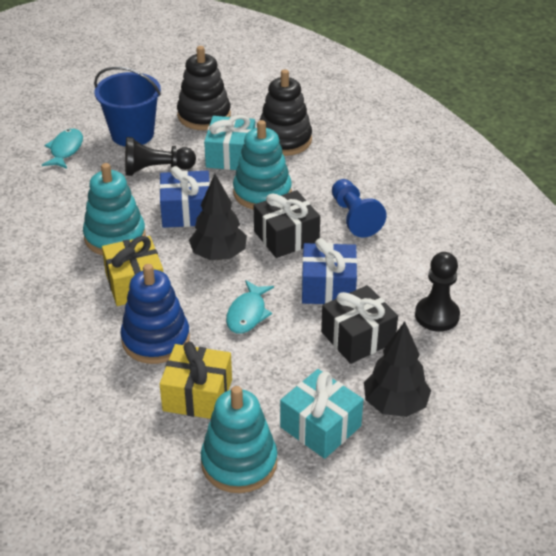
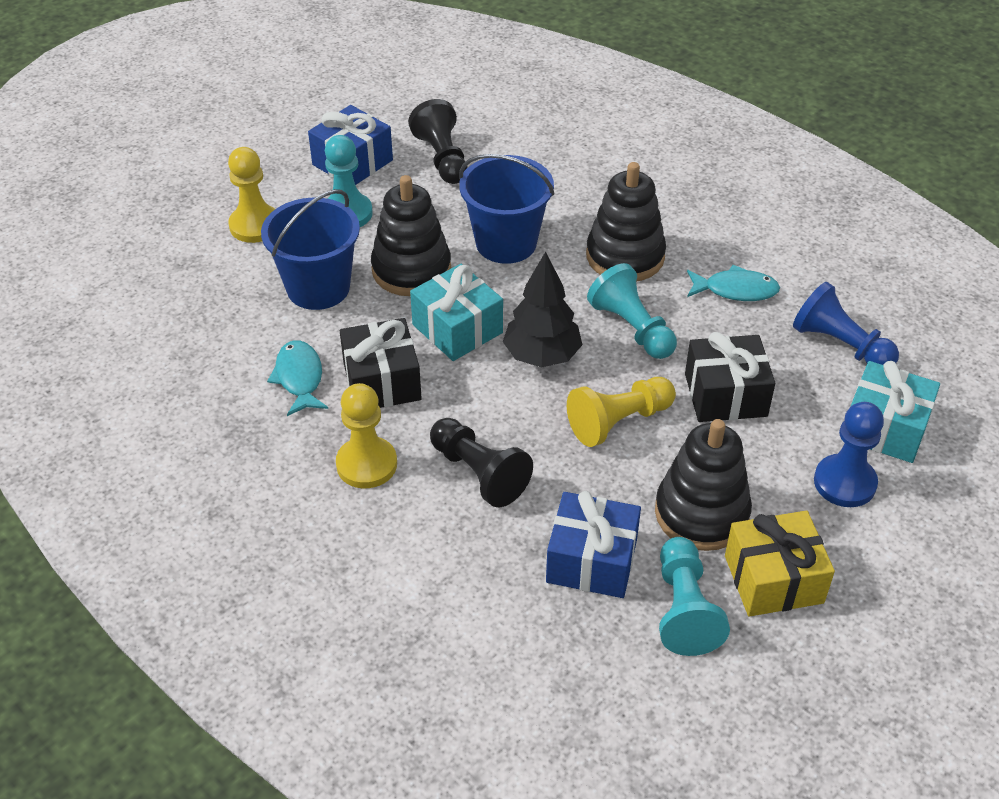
black stacking toy: [177,46,231,130] [260,69,312,156] = 2 -> [371,175,451,296] [586,162,666,282] [655,419,752,551] = 3
black tree: [189,174,247,260] [364,322,431,417] = 2 -> [503,252,582,368] = 1
blue bucket: [94,67,161,147] = 1 -> [261,189,360,310] [459,154,555,264] = 2
blue pawn: [332,179,386,238] = 1 -> [793,282,899,365] [814,402,884,507] = 2
blue stacking toy: [120,264,190,364] = 1 -> none = 0
turquoise pawn: none = 0 -> [325,135,373,227] [587,263,677,359] [659,537,730,656] = 3
turquoise stacking toy: [83,163,146,255] [201,386,277,493] [233,120,292,210] = 3 -> none = 0
yellow gift: [102,236,163,306] [160,342,232,419] = 2 -> [725,511,835,617] = 1
yellow pawn: none = 0 -> [228,147,275,243] [336,383,397,488] [567,377,676,447] = 3

